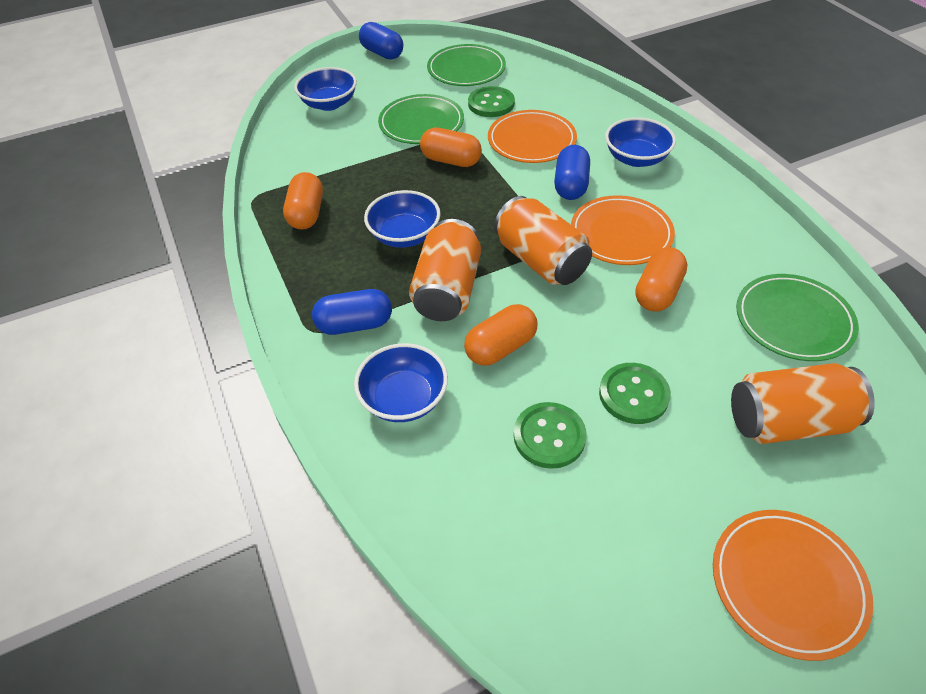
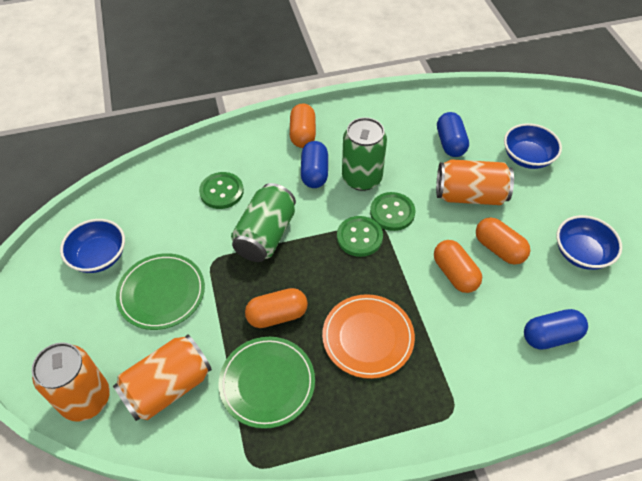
blue bowl: [294,67,357,111] [354,343,448,422] [364,190,441,248] [605,117,676,167] = 4 -> [60,219,125,273] [504,123,562,169] [556,215,622,270] = 3
green can: none = 0 -> [231,183,296,262] [342,117,387,191] = 2
green plate: [378,94,464,144] [427,44,506,86] [736,274,859,361] = 3 -> [116,253,205,330] [219,337,315,429] = 2
orange plate: [488,110,577,163] [571,195,675,265] [713,510,873,661] = 3 -> [322,294,415,379] = 1

